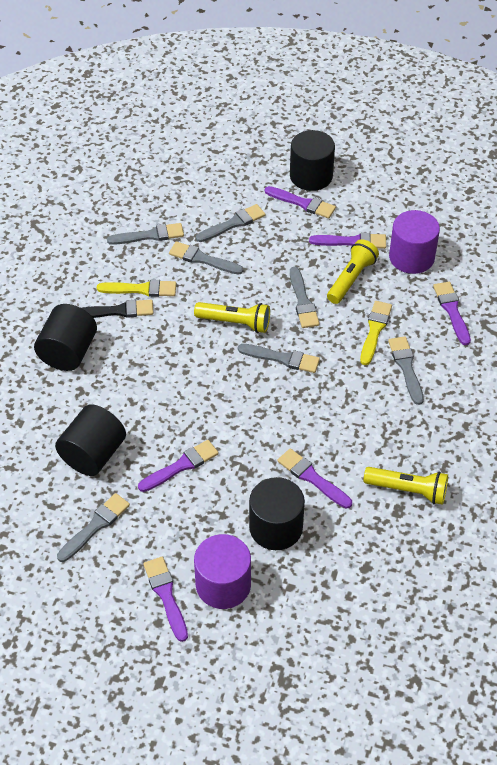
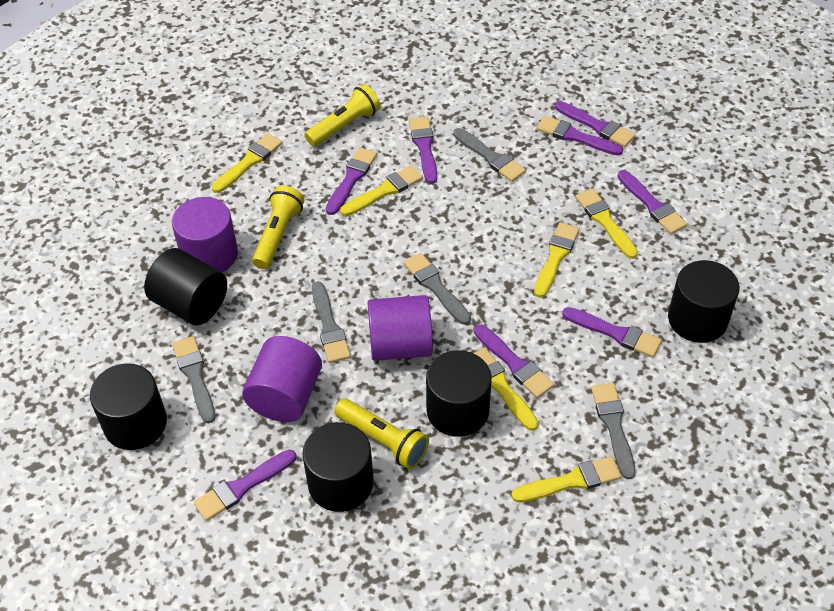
black brush: [82,300,154,318] = 1 -> none = 0
black cylinder: [34,304,97,371] [55,404,126,476] [249,477,305,550] [290,130,335,191] = 4 -> [90,363,167,450] [144,248,227,325] [302,422,374,512] [426,350,492,437] [668,260,740,343] = 5
grey brush: [57,493,130,562] [107,223,184,245] [169,241,244,275] [196,204,266,242] [238,344,320,373] [290,267,320,328] [388,336,424,405] = 7 -> [172,336,215,424] [312,281,351,363] [403,253,471,325] [453,128,526,182] [591,383,636,479] = 5
purple brush: [138,440,219,492] [143,557,188,642] [265,186,336,218] [278,448,352,509] [309,232,386,249] [433,282,471,345] = 6 -> [193,449,296,521] [326,147,377,215] [409,117,438,184] [474,324,554,398] [536,116,623,155] [555,101,635,147] [562,307,662,358] [617,170,687,234] = 8
purple cylinder: [194,534,251,609] [389,210,440,274] = 2 -> [172,197,238,272] [242,336,322,422] [367,295,433,361] = 3
yellow brush: [97,280,176,297] [360,301,392,365] = 2 -> [212,133,282,193] [340,165,423,216] [473,347,539,431] [511,456,622,502] [534,222,580,298] [575,188,638,259] = 6

